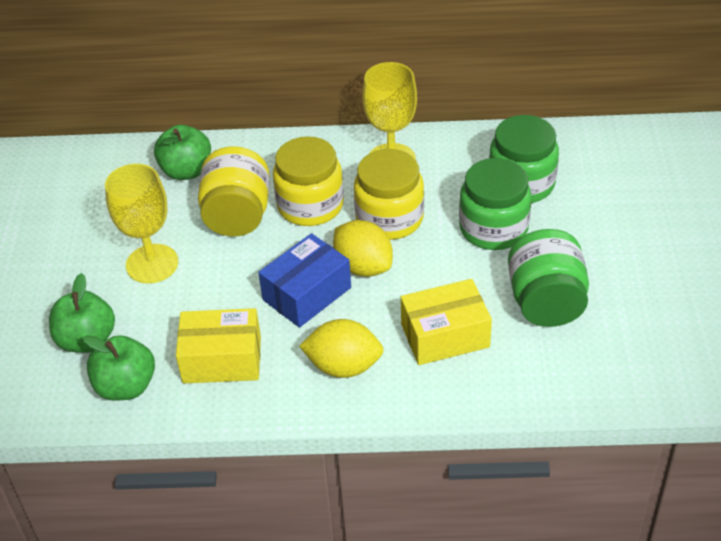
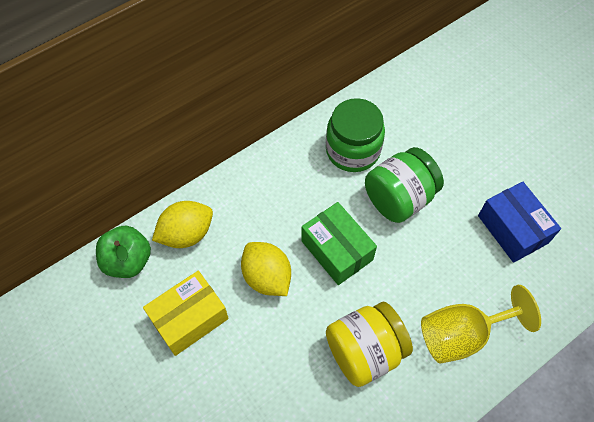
green apple: [49,273,115,353] [83,335,155,401] [154,125,211,180] = 3 -> [96,226,151,278] = 1
green box: none = 0 -> [301,202,377,285] = 1
green jar: [459,158,532,250] [489,115,559,203] [508,229,589,327] = 3 -> [326,98,385,172] [365,147,444,223] = 2
yellow box: [176,308,261,384] [401,279,492,365] = 2 -> [143,271,229,356] = 1
yellow goblet: [105,164,178,283] [363,62,417,160] = 2 -> [421,285,541,364] = 1
yellow jar: [198,146,269,236] [273,136,344,226] [354,149,424,240] = 3 -> [326,302,413,387] = 1

